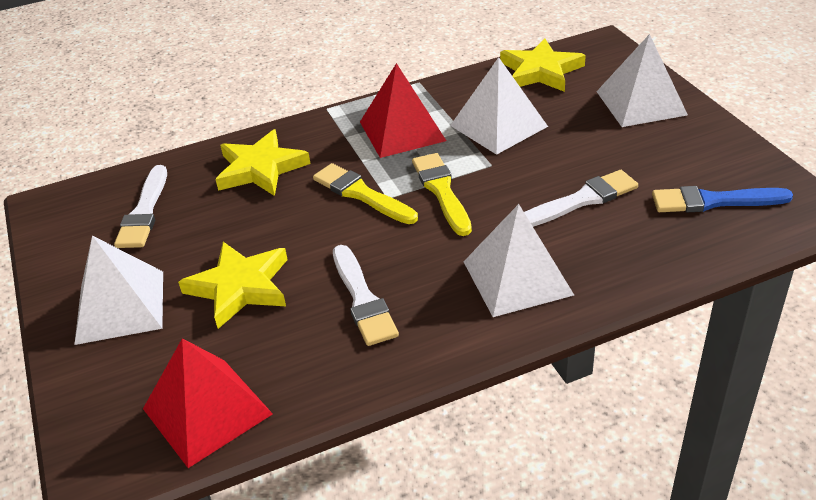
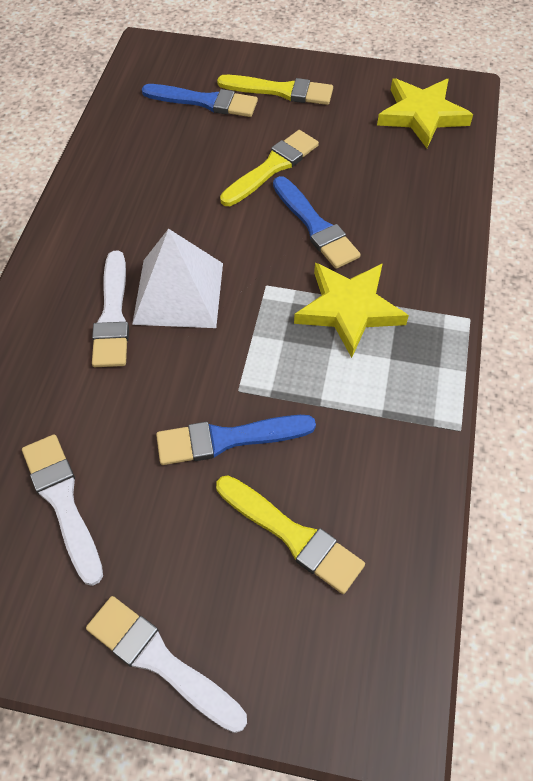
blue brush: [652,186,793,212] = 1 -> [142,84,258,117] [156,415,316,465] [273,176,361,269] = 3
red pyramid: [143,338,273,468] [360,63,446,158] = 2 -> none = 0
white pyramid: [74,236,163,345] [450,57,548,155] [463,204,574,317] [596,34,688,127] = 4 -> [132,229,223,328] = 1
yellow brush: [313,163,418,224] [412,153,472,236] = 2 -> [216,475,365,594] [217,75,333,105] [220,130,319,206] = 3
yellow star: [178,242,288,329] [215,129,311,196] [500,38,586,92] = 3 -> [294,263,409,358] [377,78,473,148] = 2

